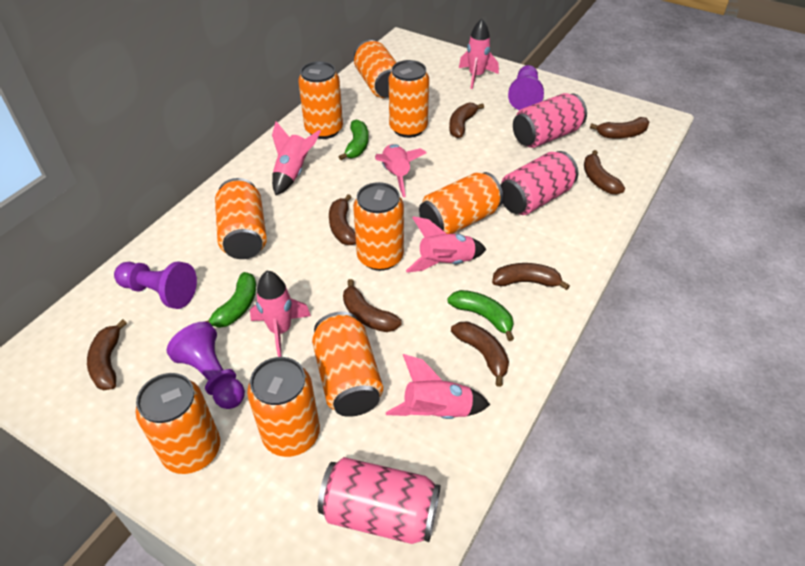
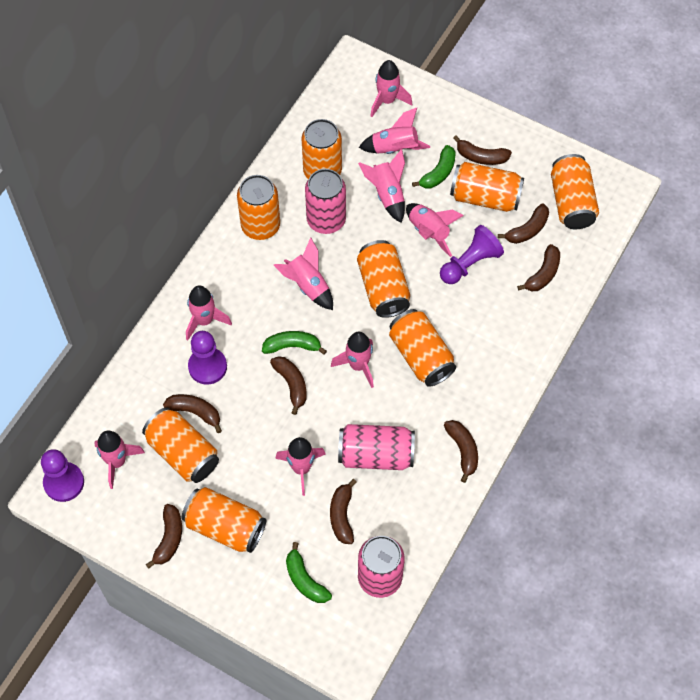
orange can: [135,373,220,474] [215,178,267,259] [247,357,320,457] [298,61,343,139] [312,311,383,417] [353,182,404,271] [354,40,397,98] [389,60,429,138] [419,172,503,234] = 9 -> [142,407,219,483] [182,487,266,553] [237,175,280,240] [301,119,342,179] [357,240,410,318] [389,309,456,387] [450,162,524,212] [551,154,599,229] = 8
pink rocket: [250,271,311,357] [272,121,321,195] [375,144,426,197] [386,354,490,419] [406,216,486,272] [459,19,499,89] = 6 -> [94,431,145,489] [186,285,232,341] [274,237,333,310] [275,437,326,496] [331,332,374,388] [358,149,405,223] [359,108,430,154] [370,60,412,117] [406,203,464,257] = 9

